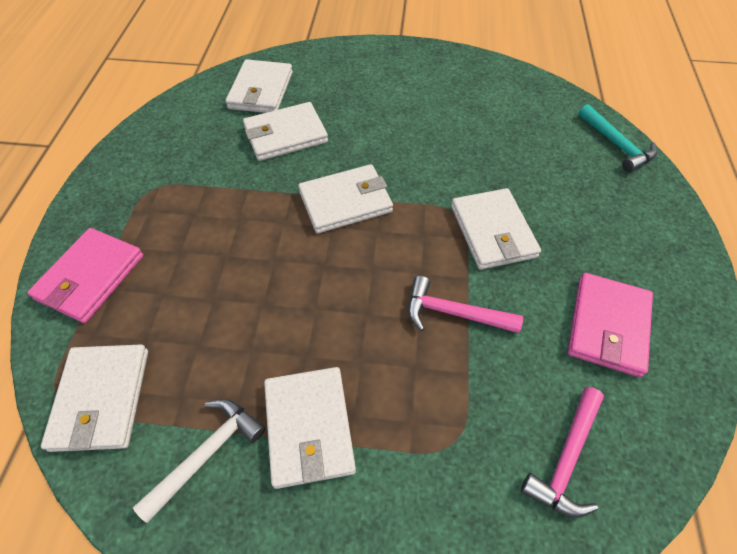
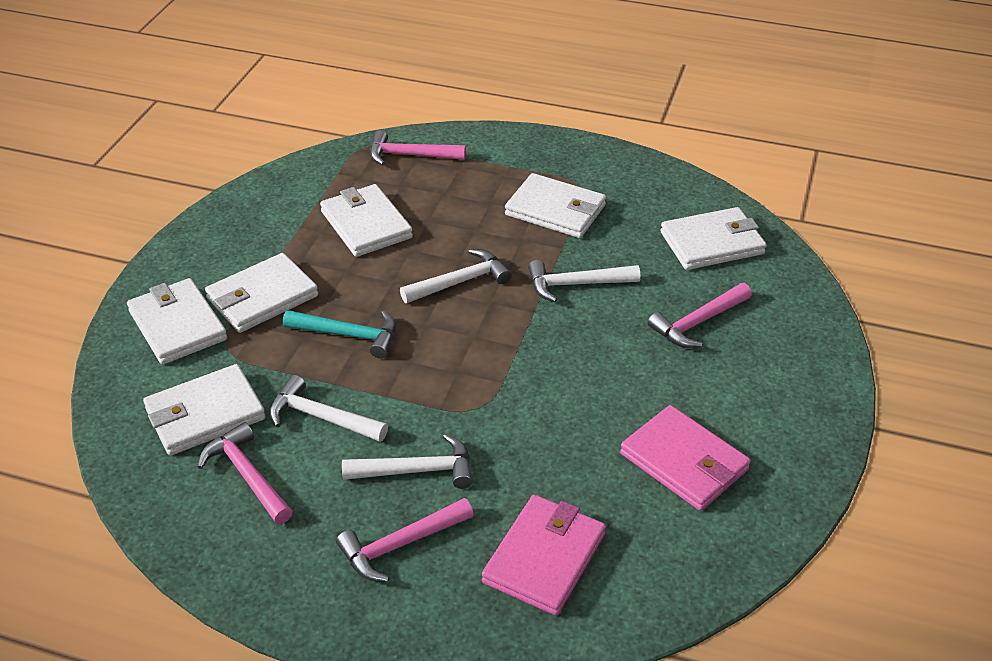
pink hammer: [408,276,523,333] [521,387,604,518] = 2 -> [198,422,293,524] [336,498,474,582] [370,130,466,166] [648,283,752,348] = 4
white hammer: [133,399,266,523] = 1 -> [269,375,388,442] [342,434,473,489] [400,249,512,303] [528,260,640,302] = 4

